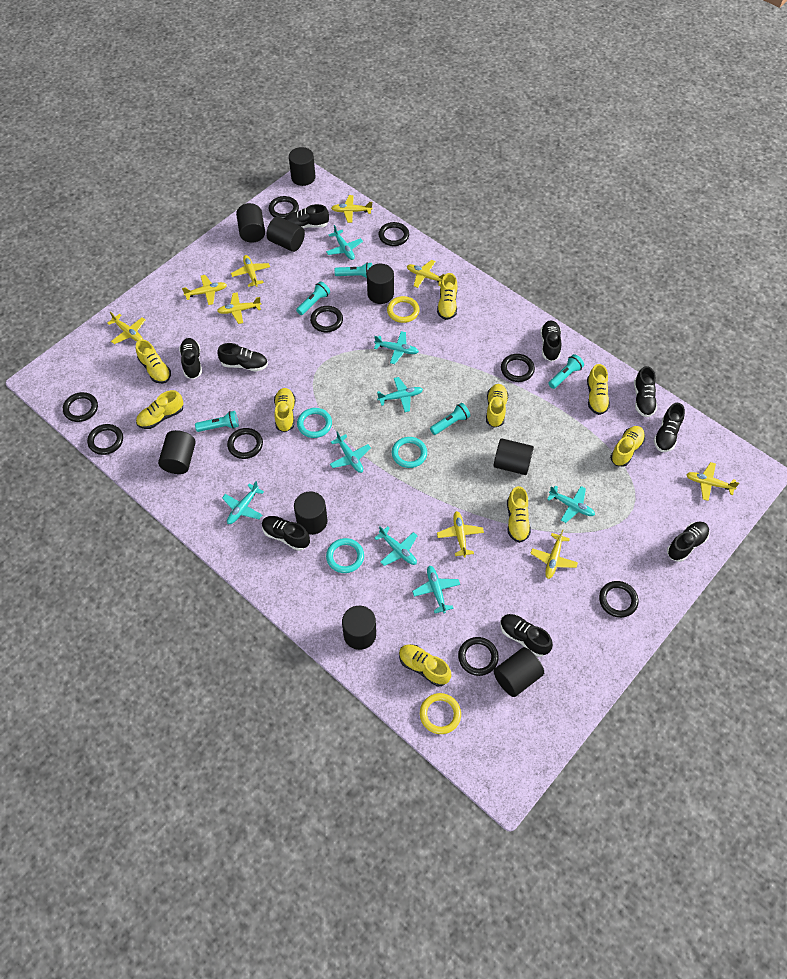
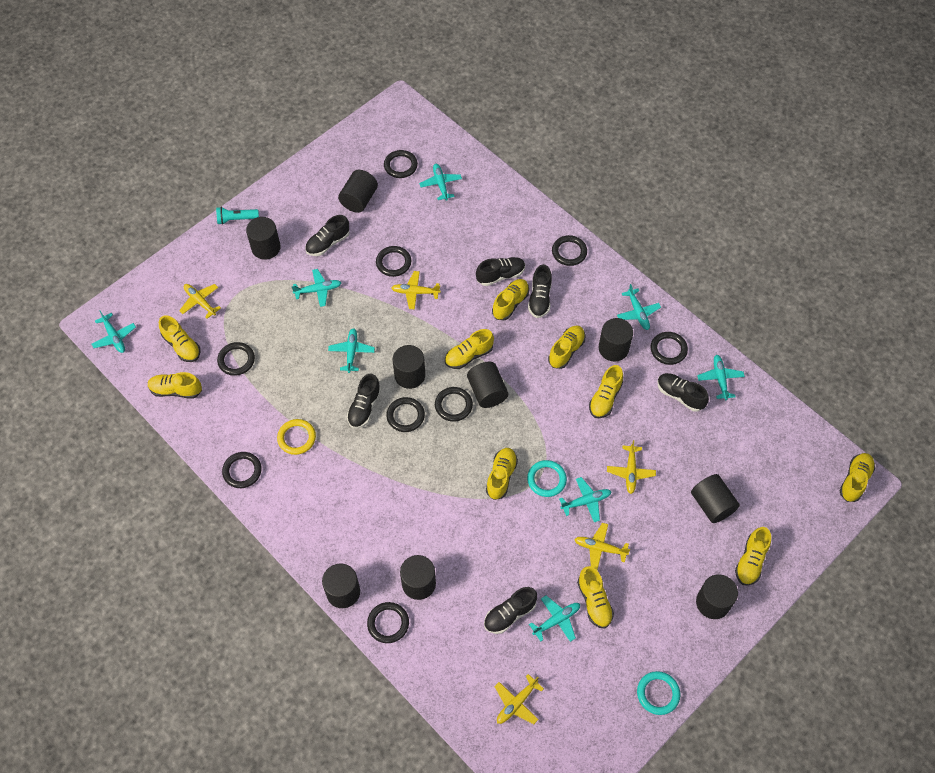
black shoe: [179,338,202,379] [218,343,268,372] [262,516,310,551] [285,204,329,228] [500,614,553,657] [540,321,561,362] [634,366,657,417] [654,403,685,452] [667,522,709,562] = 9 -> [305,215,350,256] [347,374,381,429] [476,257,525,286] [484,587,537,634] [528,264,552,318] [657,373,709,412] = 6
turquoise flashlight: [195,411,239,432] [296,281,330,315] [334,262,372,278] [430,403,470,435] [548,354,584,389] = 5 -> [216,207,259,225] = 1
turquoise ring: [297,408,332,438] [326,538,364,573] [392,437,427,468] = 3 -> [527,460,567,497] [637,671,680,715] = 2
yellow plane: [107,312,145,344] [182,275,227,305] [217,292,261,324] [231,255,270,287] [331,195,373,223] [407,260,445,288] [437,511,484,557] [530,529,578,579] [686,462,740,501] = 9 -> [179,284,221,319] [391,271,441,309] [494,674,544,724] [574,523,630,570] [607,440,656,494] = 5
yellow ring: [387,296,420,323] [420,693,461,734] = 2 -> [277,419,316,455] = 1
yellow shoe: [136,340,171,384] [136,390,183,429] [274,388,295,432] [399,644,451,686] [437,273,458,320] [486,384,508,428] [507,486,531,543] [587,364,610,415] [610,426,645,467] = 9 -> [148,372,202,399] [159,315,200,362] [445,329,494,369] [486,448,518,500] [492,279,529,320] [548,325,585,369] [577,566,614,629] [589,365,623,418] [735,527,771,586] [840,453,875,502] = 10

